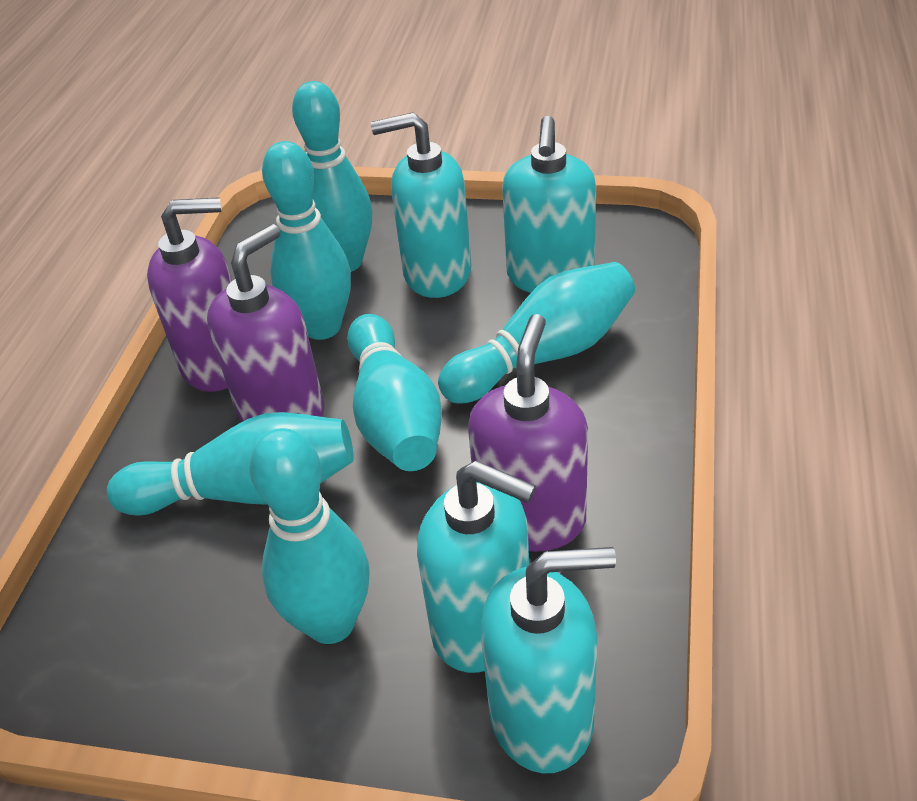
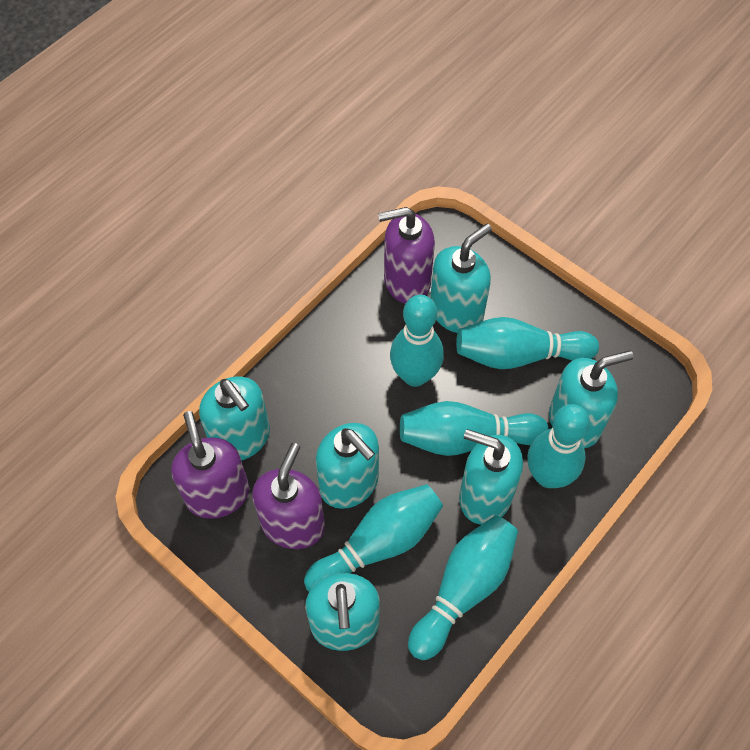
turquoise soap dispenser: [371,112,471,298] [417,461,536,673] [480,547,616,774] [502,116,596,293] = 4 -> [199,377,270,461] [305,573,380,651] [316,423,379,509] [430,224,492,333] [459,429,523,525] [549,350,634,448] = 6

